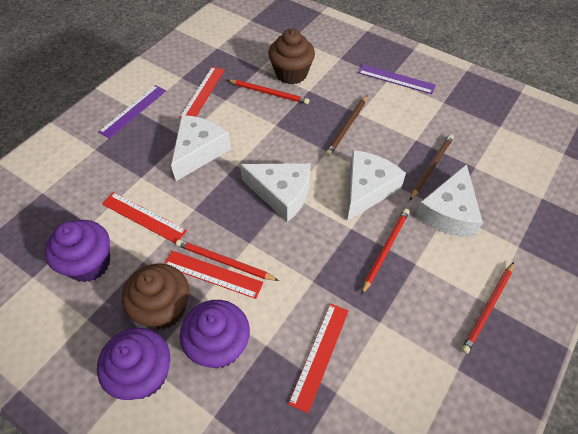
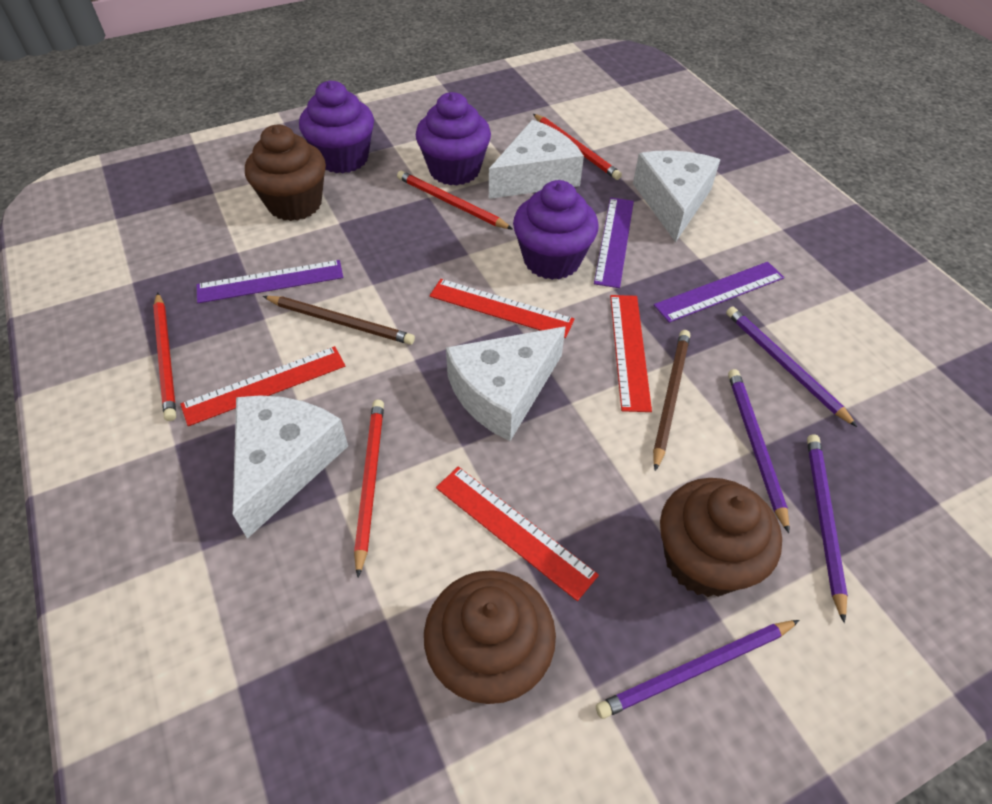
brown cupcake: [122,264,189,329] [268,29,315,84] = 2 -> [245,125,326,221] [424,570,556,704] [660,478,782,597] = 3
purple pencil: none = 0 -> [596,620,800,719] [726,306,857,427] [728,369,789,533] [807,434,848,623] = 4
purple ruler: [98,85,166,139] [358,64,436,94] = 2 -> [197,260,343,303] [594,198,634,288] [654,262,784,323] = 3

